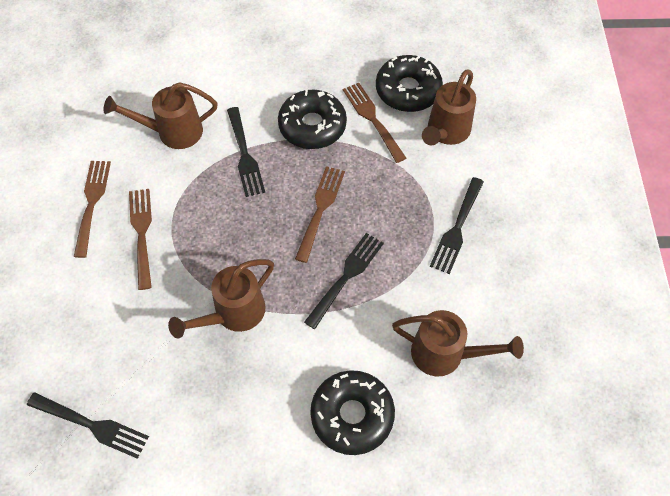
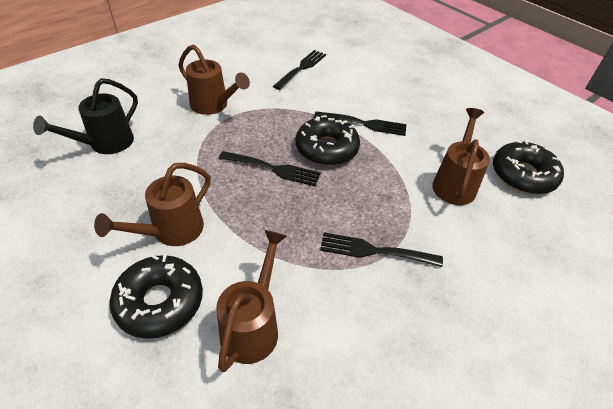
black watering can: none = 0 -> [33,78,138,154] = 1
brown fork: [73,161,111,258] [129,189,152,290] [295,166,345,263] [343,83,406,163] = 4 -> none = 0

